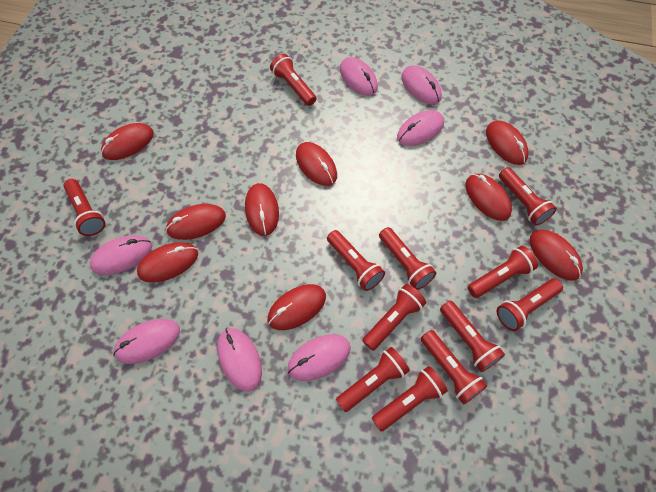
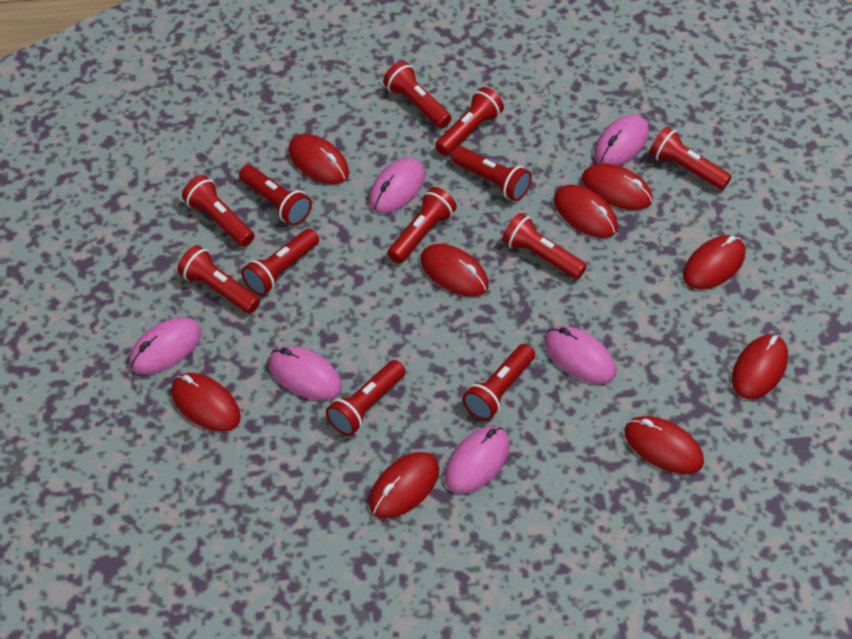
pink mouse: [90,235,152,275] [113,319,180,364] [217,328,262,392] [287,334,351,381] [340,57,378,96] [397,110,444,146] [401,66,442,104] = 7 -> [129,317,201,374] [269,346,342,400] [369,158,425,213] [445,426,510,494] [545,326,616,384] [594,115,649,166] = 6

